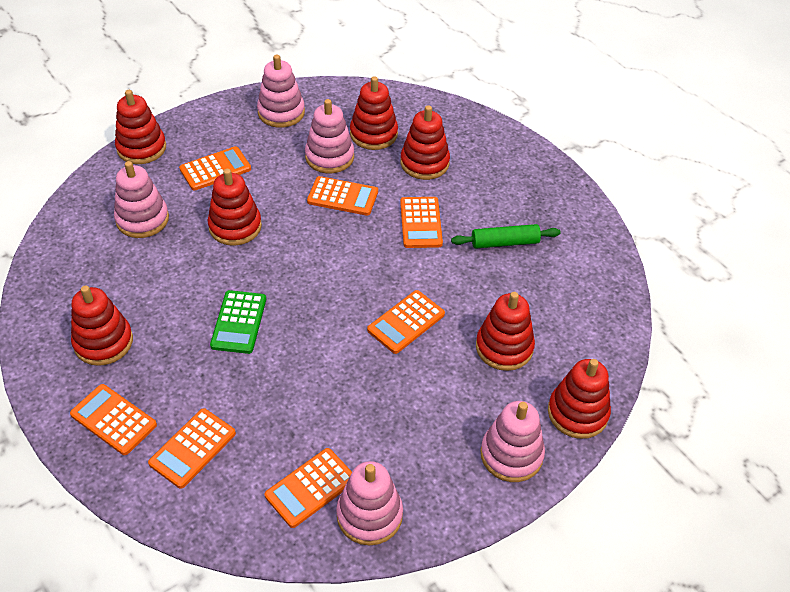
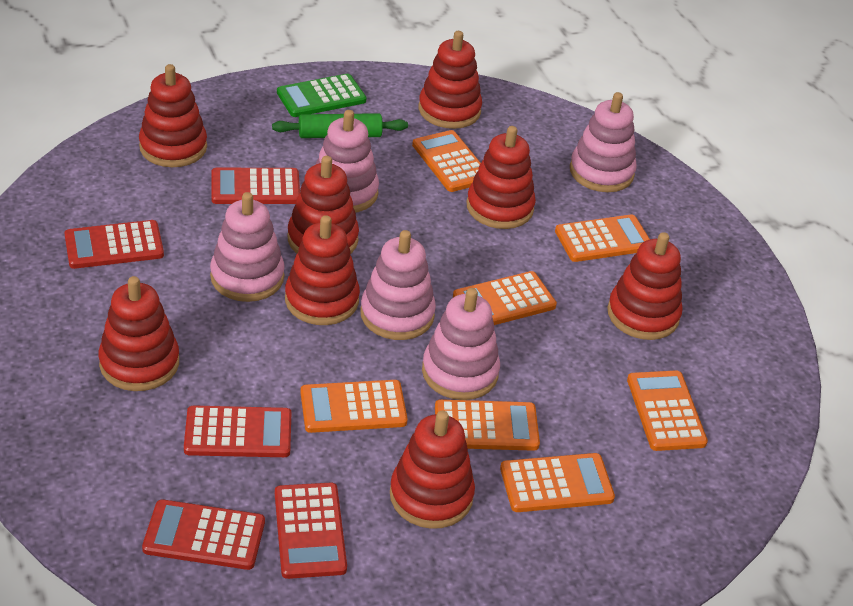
red calculator: none = 0 -> [64,220,164,269] [142,499,265,570] [184,405,291,457] [211,168,300,204] [275,483,347,579] = 5
red stacking toy: [71,285,133,366] [115,90,166,164] [208,169,262,246] [350,76,398,150] [400,105,450,180] [476,292,535,371] [548,359,611,439] = 7 -> [98,276,179,391] [139,64,207,167] [285,215,360,325] [288,156,359,254] [390,411,475,529] [419,31,482,129] [467,126,536,229] [607,232,682,340] = 8

